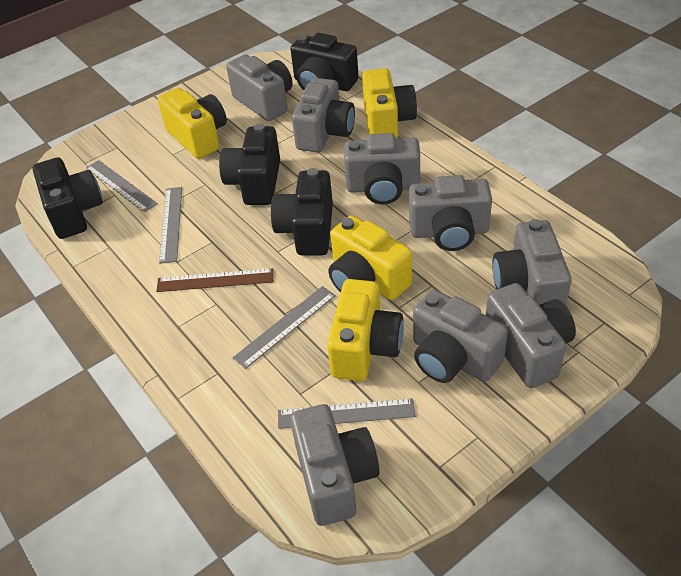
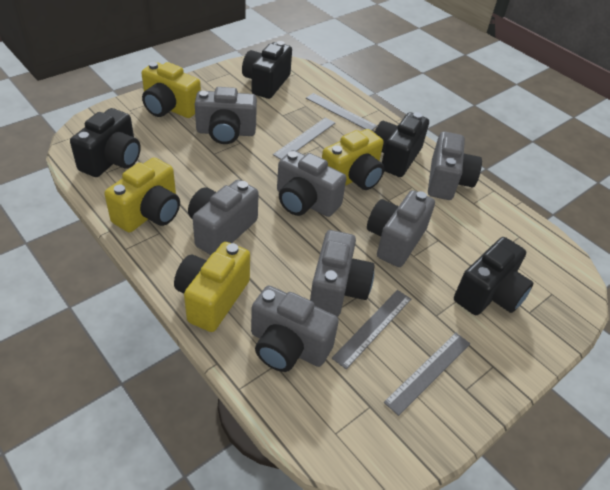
brown ruler: [156,268,273,292] = 1 -> none = 0
grey camera: [226,54,293,121] [290,404,379,526] [292,78,355,153] [344,133,420,204] [409,175,492,251] [413,289,508,383] [486,283,576,388] [492,219,571,305] = 8 -> [188,180,259,255] [195,87,257,144] [251,286,339,372] [277,150,346,217] [310,230,375,317] [367,190,435,267] [428,131,482,200] = 7

